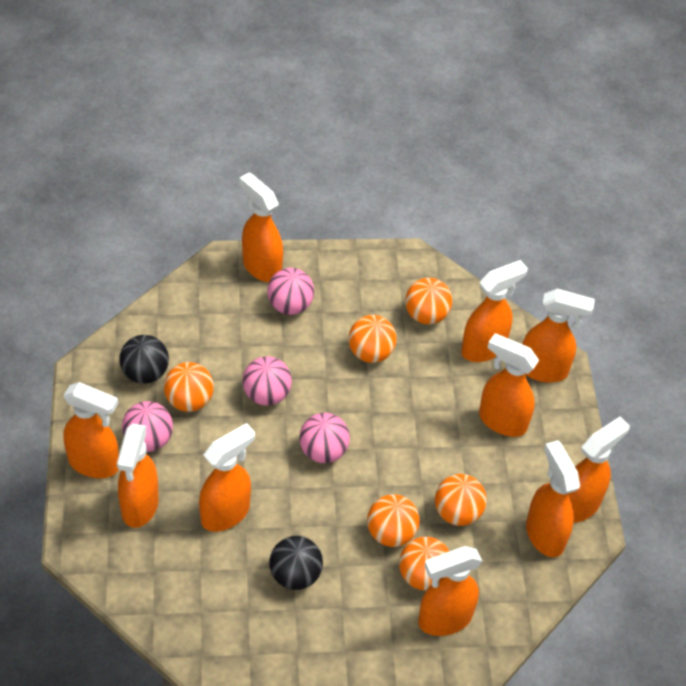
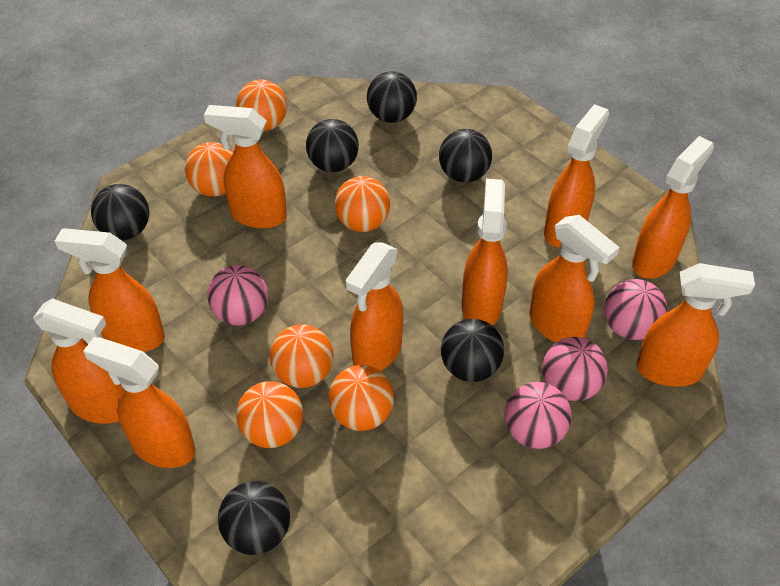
black ball: [119,335,169,384] [269,536,323,590] = 2 -> [91,184,149,240] [218,481,290,555] [306,119,359,172] [367,71,417,123] [439,129,492,183] [441,319,504,382] = 6

